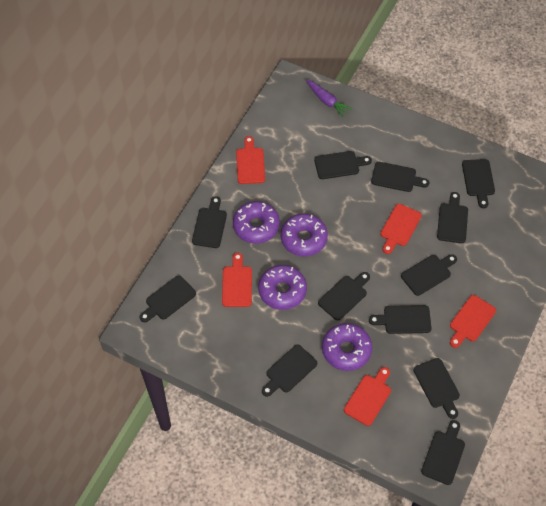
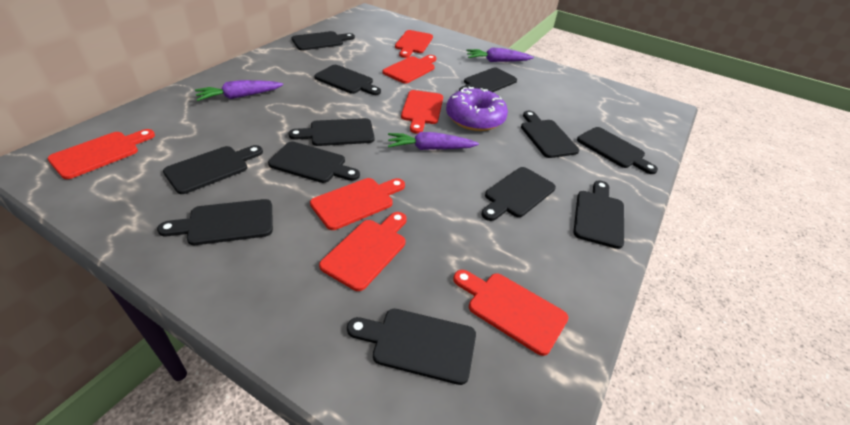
purple carrot: [306,79,353,118] = 1 -> [195,80,283,101] [388,132,479,150] [466,47,534,62] = 3
purple donut: [233,201,280,244] [258,265,307,310] [280,213,328,256] [322,323,372,371] = 4 -> [446,86,508,131] = 1
red cutting board: [222,253,252,307] [236,136,265,184] [344,367,391,426] [381,204,422,254] [450,295,496,348] = 5 -> [47,129,155,179] [310,178,405,230] [319,212,407,291] [383,55,437,84] [395,30,433,58] [401,90,443,133] [453,270,568,356] = 7

